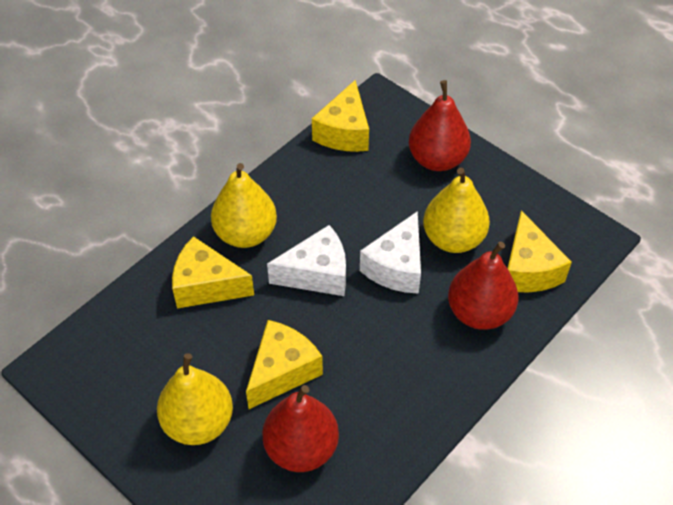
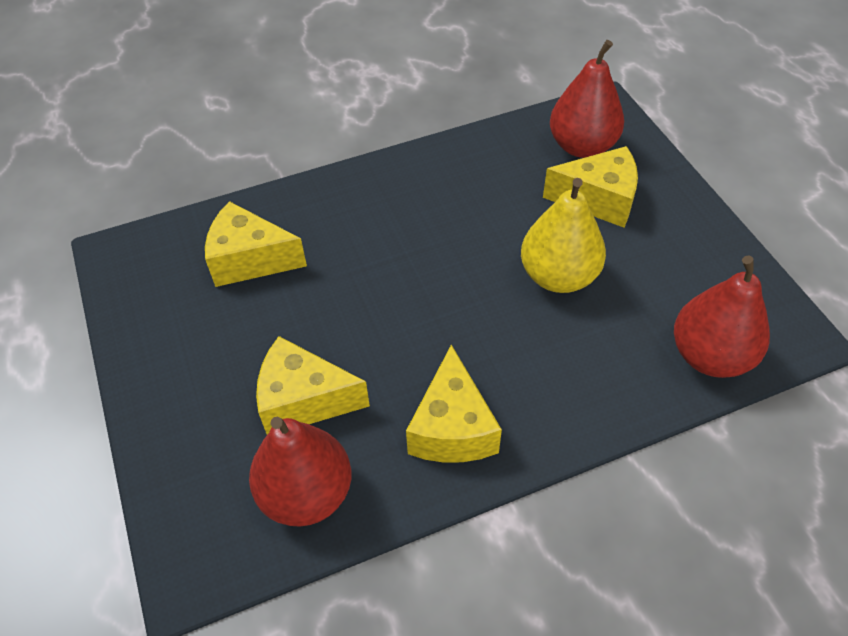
white cheese: [267,225,346,296] [360,211,421,294] = 2 -> none = 0
yellow pear: [157,353,233,445] [211,163,277,248] [423,168,490,253] = 3 -> [521,178,606,293] = 1

